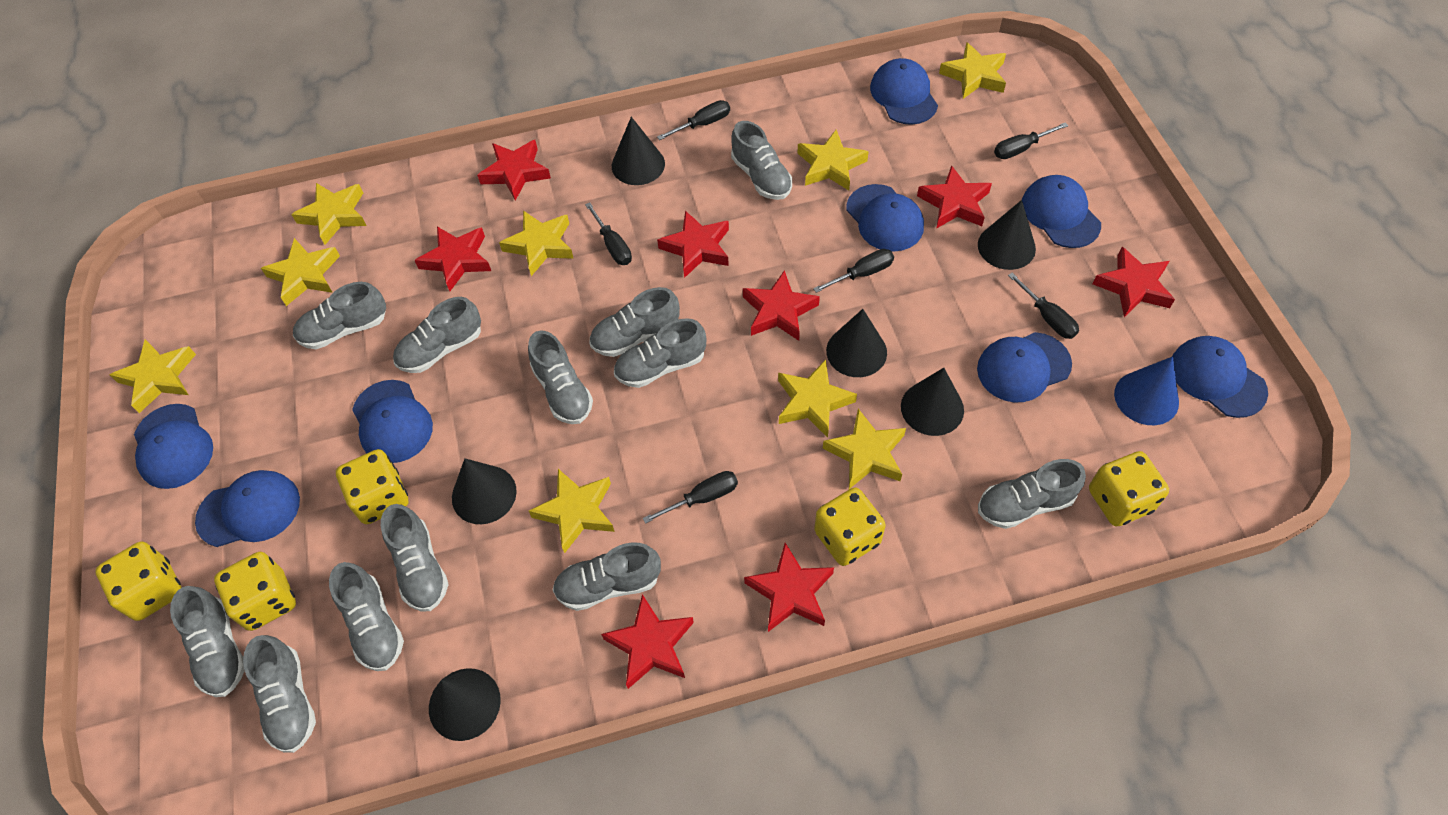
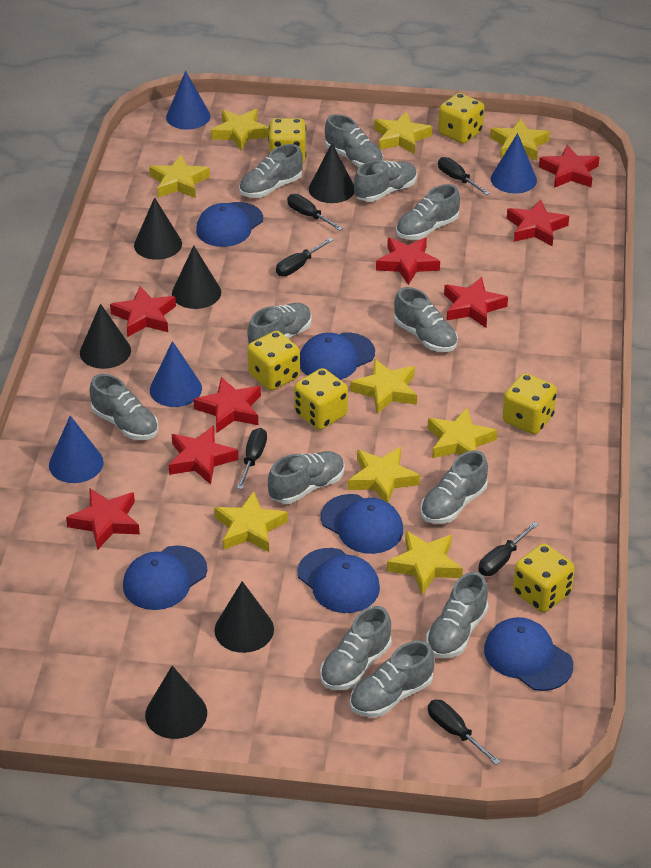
blue cap: [134,404,213,489] [195,470,300,547] [352,380,433,463] [846,184,924,252] [870,58,938,125] [977,332,1072,403] [1022,175,1101,248] [1172,336,1268,418] = 8 -> [123,545,207,610] [196,202,263,247] [297,548,380,613] [300,333,375,380] [321,494,403,554] [484,617,573,691] = 6
blue cone: [1114,356,1179,425] = 1 -> [49,415,104,483] [150,341,202,407] [166,71,211,130] [491,133,537,193] = 4
yellow dice: [95,541,182,621] [214,552,296,631] [336,449,409,524] [814,487,886,566] [1089,451,1169,527] = 5 -> [247,331,300,391] [268,118,306,163] [294,368,348,430] [438,93,484,144] [502,373,557,434] [513,544,575,612] = 6

